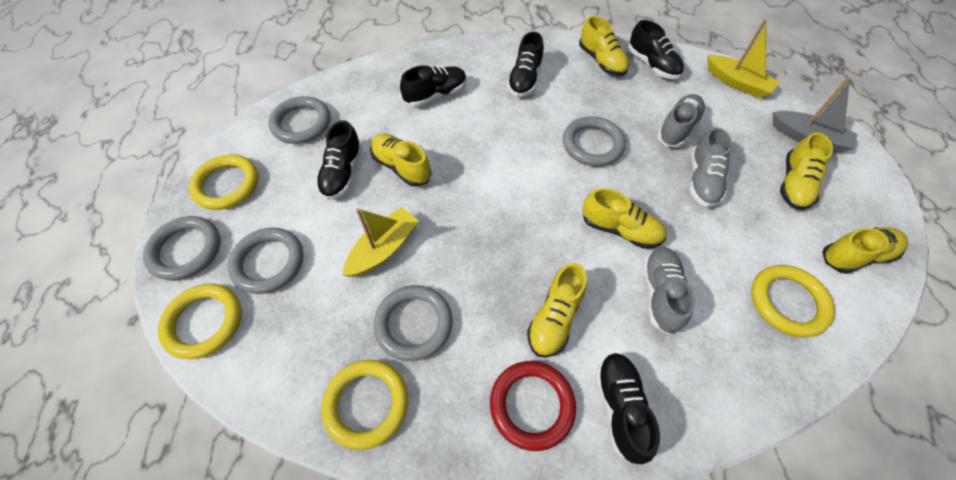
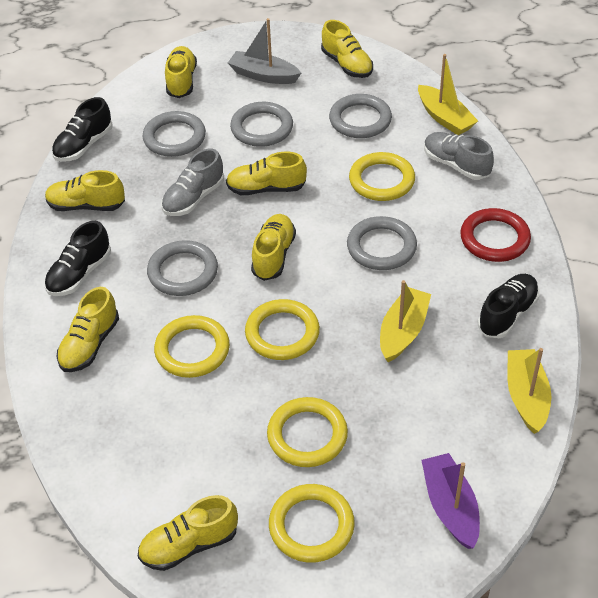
black shoe: [316,120,362,200] [400,65,467,107] [507,32,544,97] [596,353,660,464] [628,20,684,79] = 5 -> [45,221,111,296] [52,97,113,162] [478,274,539,338] = 3
grey shoe: [643,247,695,334] [657,94,705,147] [690,128,732,207] = 3 -> [162,149,224,216] [424,132,494,180] = 2
purple boat: none = 0 -> [421,453,480,549] = 1
yellow boat: [343,207,419,277] [707,20,780,98] = 2 -> [380,280,431,362] [418,54,478,135] [507,348,551,434] = 3
yellow ring: [158,284,242,359] [189,155,259,210] [321,360,408,450] [751,265,835,337] = 4 -> [154,315,230,378] [245,299,320,360] [267,397,348,467] [269,484,355,563] [349,152,415,201] = 5
yellow shoe: [370,133,431,187] [527,263,587,358] [579,16,629,76] [582,188,666,249] [780,132,833,210] [822,227,908,274] = 6 -> [45,170,125,211] [56,287,119,372] [138,495,238,571] [165,46,197,98] [226,152,307,195] [251,214,296,281] [321,20,373,78] = 7

